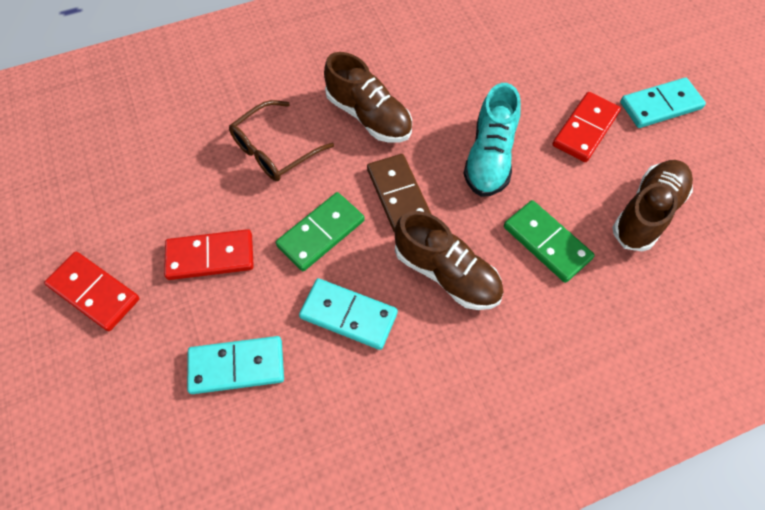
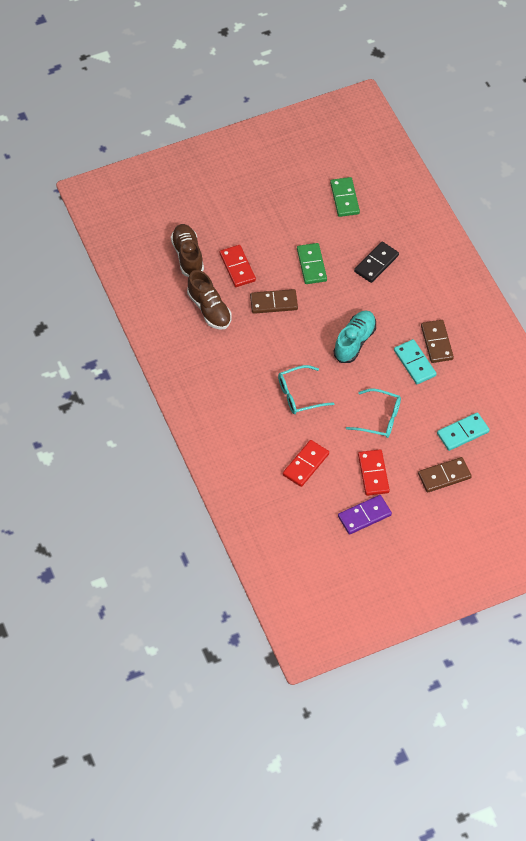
black domino: none = 0 -> [354,242,399,283] = 1
brown domino: [367,154,432,232] = 1 -> [250,289,298,314] [418,457,472,493] [421,320,454,363] = 3
brown glasses: [229,100,334,181] = 1 -> none = 0
brown shoe: [324,52,412,143] [395,211,503,310] [612,160,693,251] = 3 -> [171,224,204,277] [187,270,232,330] = 2
purple domino: none = 0 -> [338,495,392,535] = 1
turquoise domino: [187,336,284,394] [299,278,398,350] [620,78,706,128] = 3 -> [394,339,437,384] [437,412,490,451] = 2
turquoise glasses: none = 0 -> [278,365,335,414] [346,389,401,438] = 2

